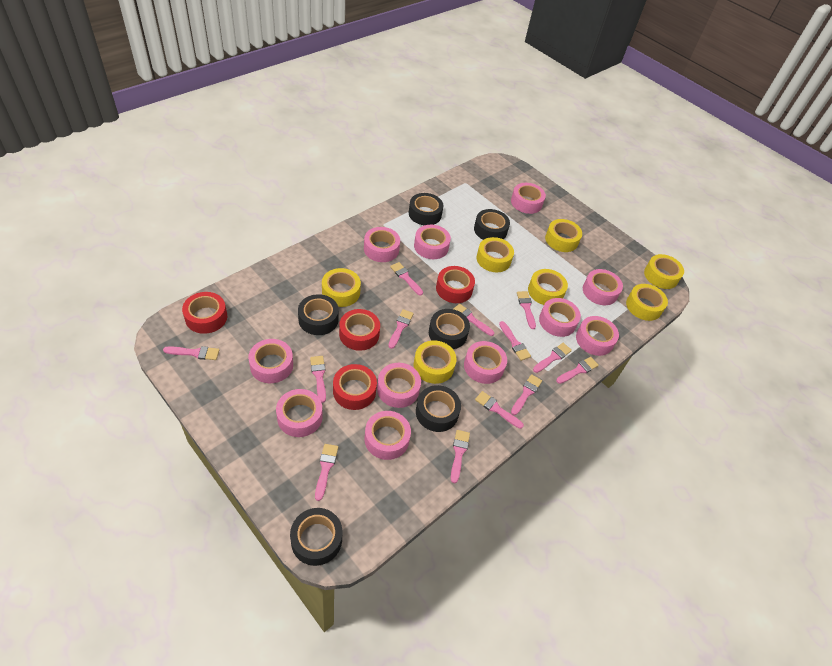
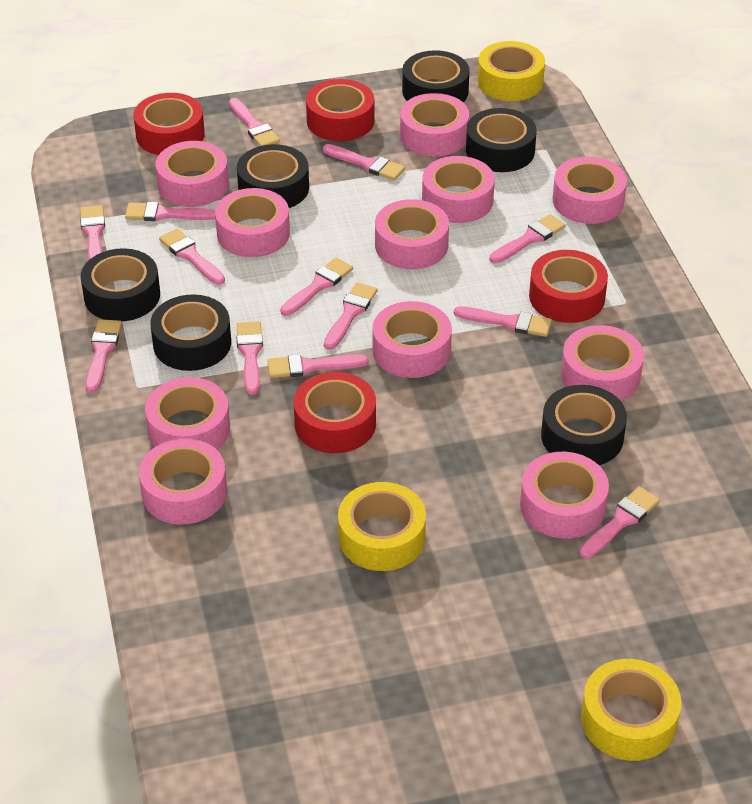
yellow tape: [322,268,361,307] [413,340,457,384] [476,237,514,272] [528,269,568,305] [545,219,582,252] [626,284,668,321] [644,254,684,289] = 7 -> [338,482,426,571] [478,41,545,101] [581,659,681,761] = 3

